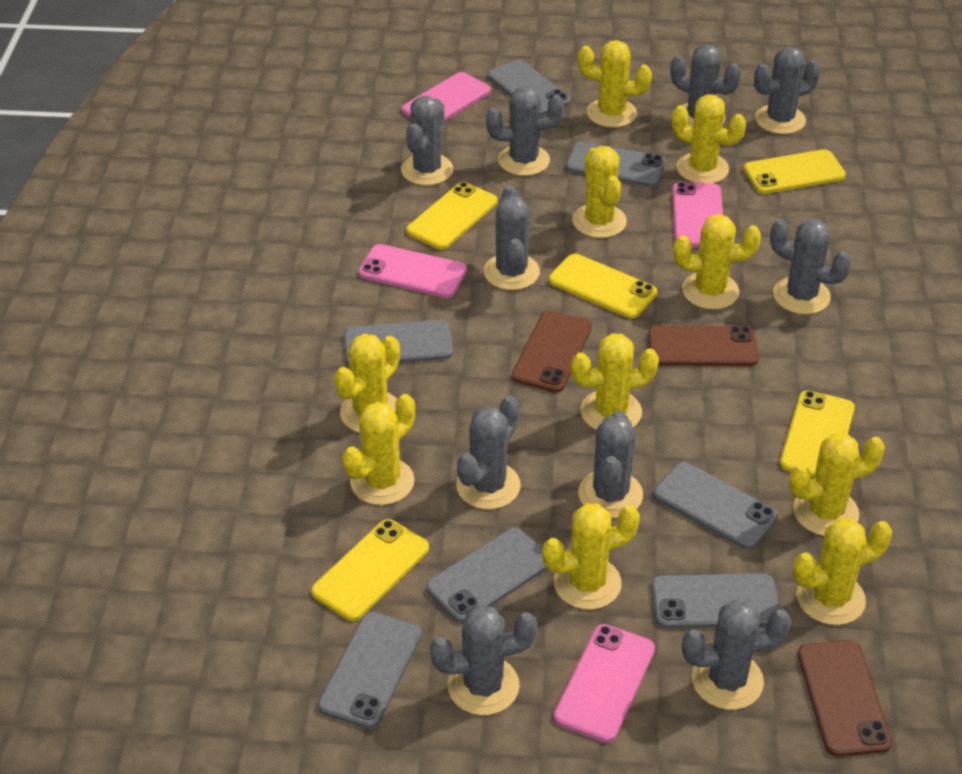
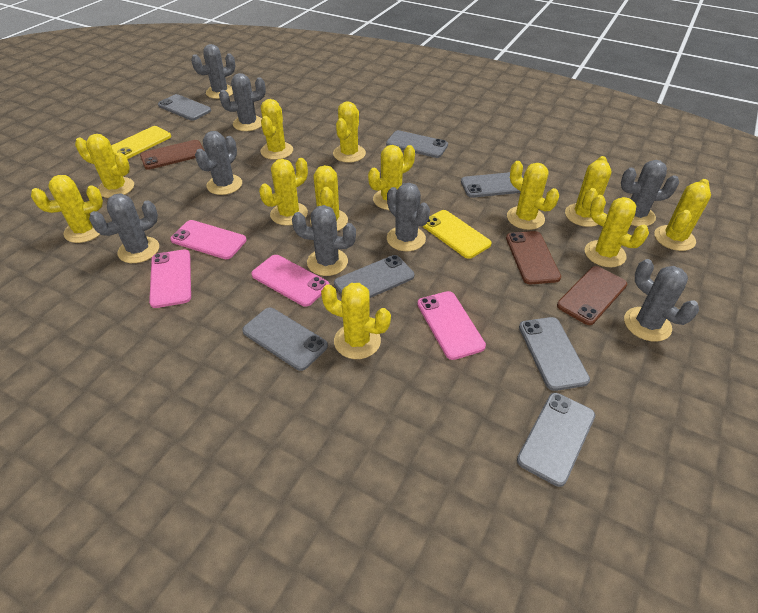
grey cactus: [401,96,453,186] [430,605,537,715] [456,396,521,510] [484,186,540,290] [486,86,564,176] [579,411,643,518] [670,44,741,128] [682,600,791,710] [754,47,821,134] [770,219,852,315] = 10 -> [89,194,159,263] [191,44,235,99] [195,131,242,195] [219,73,266,131] [292,205,356,276] [387,183,430,251] [621,160,679,226] [624,259,699,342] = 8
yellow cactus: [334,334,400,433] [342,394,415,505] [542,503,640,610] [571,333,659,430] [572,146,627,238] [578,40,652,128] [672,94,746,183] [673,214,761,310] [789,433,885,536] [793,518,892,625] = 10 -> [31,175,103,243] [75,134,134,198] [259,158,308,226] [260,99,293,160] [310,165,348,231] [321,283,391,359] [333,101,366,163] [368,145,415,210] [507,161,559,230] [565,156,612,227] [585,195,649,267] [654,179,711,251] = 12
yellow phone: [311,519,429,621] [406,182,497,249] [549,254,657,318] [743,149,846,194] [780,390,855,478] = 5 -> [111,126,171,159] [422,210,492,259] = 2

